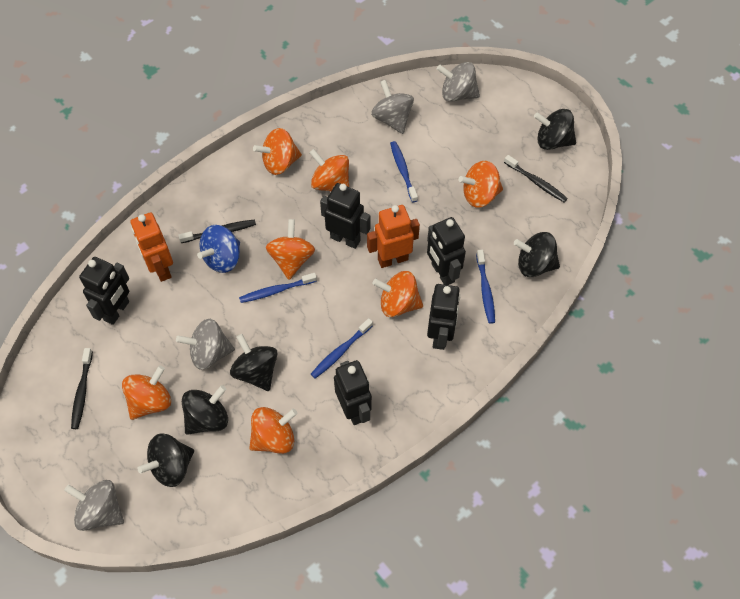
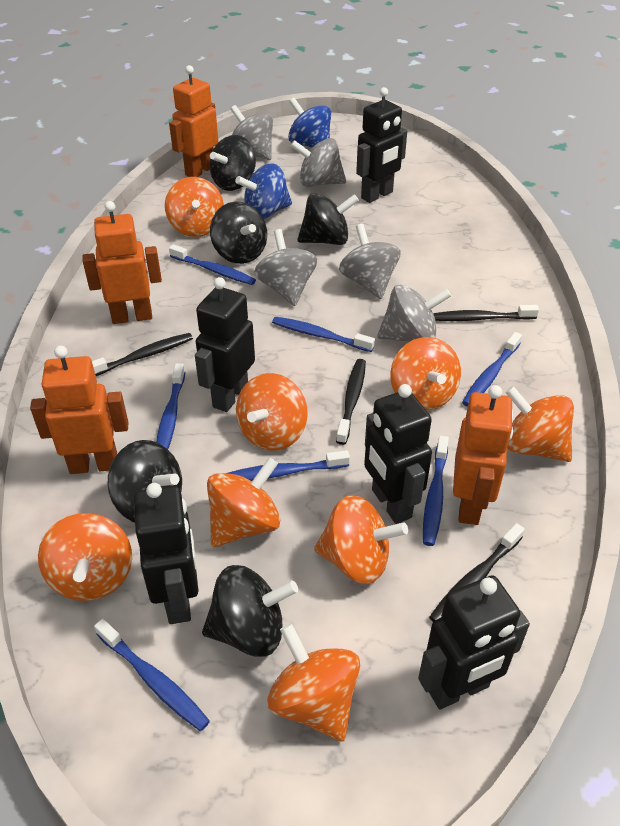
black toothbrush: [71,348,93,429] [178,219,256,243] [504,155,568,202] = 3 -> [92,333,193,376] [336,359,366,445] [429,523,525,622] [433,305,539,321] = 4
blue spinning top: [197,225,240,273] = 1 -> [235,163,292,219] [288,98,331,148] = 2
blue toothbrush: [239,273,317,303] [311,318,373,378] [390,141,418,202] [476,250,495,324] = 4 -> [94,619,210,731] [156,363,185,449] [169,244,256,285] [227,450,350,481] [272,317,375,352] [423,436,449,546] [462,332,522,407] = 7
grey spinning top: [64,480,124,531] [176,319,235,370] [371,80,414,134] [437,62,480,102] = 4 -> [230,105,273,160] [254,229,317,306] [290,138,346,187] [339,224,401,299] [377,285,451,342] = 5
orange robot: [130,212,173,282] [367,205,420,268] = 2 -> [30,346,128,474] [82,201,162,324] [169,65,218,177] [453,385,513,525] = 4
orange spinning top: [122,365,171,420] [249,407,298,454] [253,128,302,175] [266,219,315,280] [309,149,349,191] [373,271,423,317] [459,161,503,208] = 7 -> [38,513,132,601] [165,177,224,237] [207,457,280,547] [236,373,308,450] [267,623,360,742] [314,495,408,584] [390,337,461,411] [505,386,574,462] = 8

